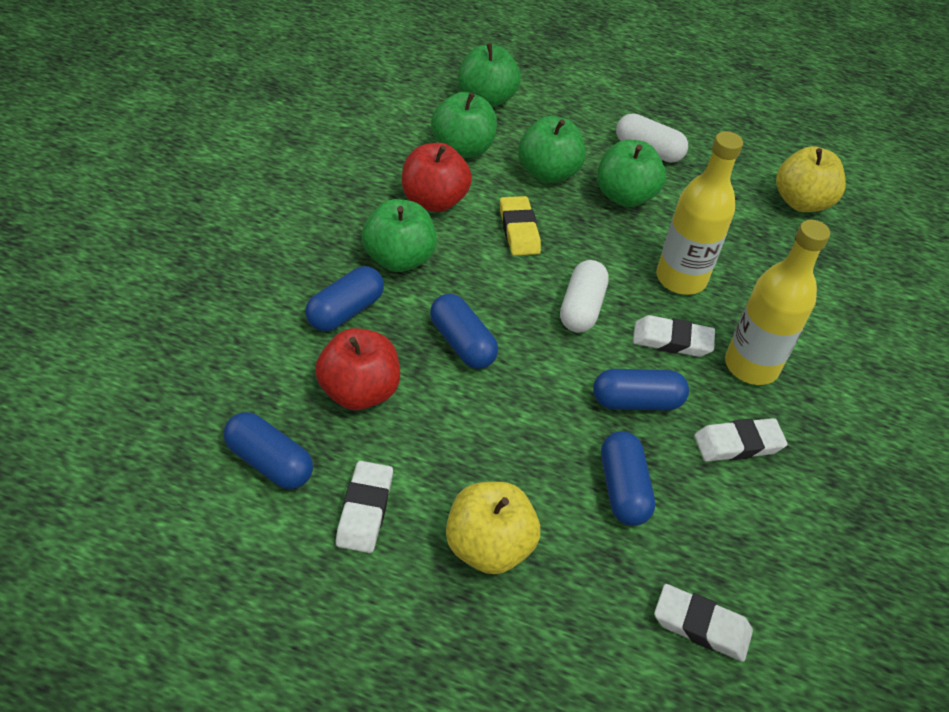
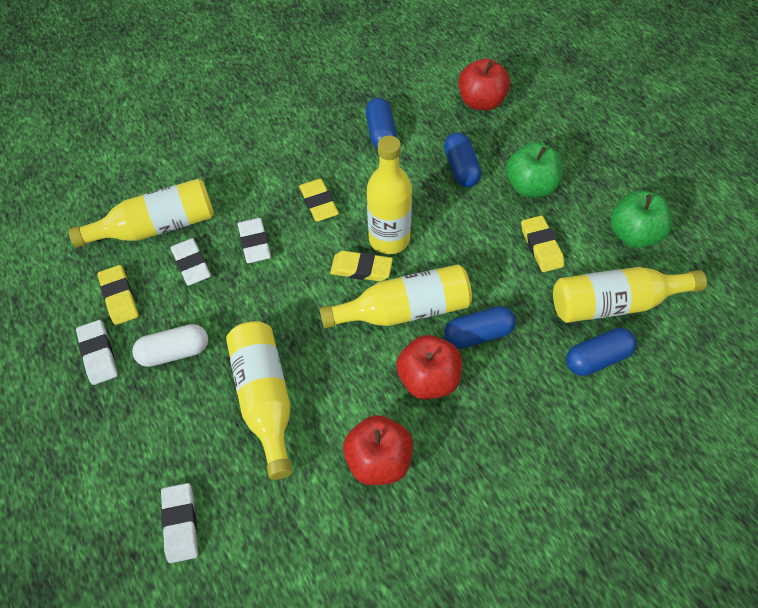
blue capsule: [224,412,313,489] [305,266,384,332] [430,294,498,369] [593,369,689,410] [601,431,655,526] = 5 -> [366,98,397,149] [444,132,481,187] [444,306,516,349] [566,328,637,376] = 4
green apple: [362,199,437,272] [431,92,497,158] [458,43,521,108] [518,116,586,183] [597,140,666,207] = 5 -> [506,142,563,197] [611,191,672,248] = 2
red apple: [315,328,400,410] [402,143,472,212] = 2 -> [343,415,413,485] [396,335,462,400] [458,59,510,111] = 3
white capsule: [560,260,609,333] [616,113,688,163] = 2 -> [132,324,208,367] = 1
yellow apple: [446,482,540,575] [776,146,846,212] = 2 -> none = 0
yellow bottle: [656,131,743,295] [725,220,830,385] = 2 -> [68,179,214,248] [226,321,293,480] [320,264,472,328] [367,136,412,254] [553,267,707,323] = 5
yellow eraser: [500,196,541,256] = 1 -> [98,265,139,325] [299,178,339,222] [330,251,393,281] [521,216,564,272] = 4

